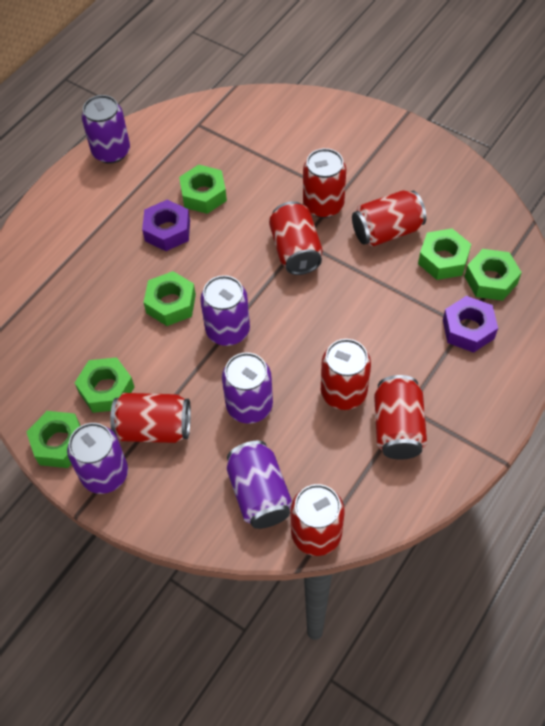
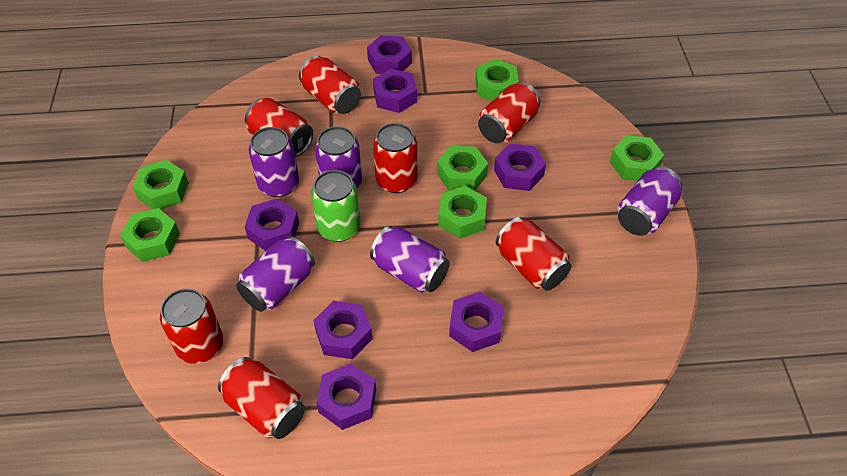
green can: none = 0 -> [311,170,361,242] = 1
purple nut: [142,200,190,251] [443,296,498,353] = 2 -> [245,198,299,251] [313,301,372,359] [316,364,376,430] [367,35,412,74] [373,69,417,113] [449,292,504,352] [494,143,546,191] = 7

